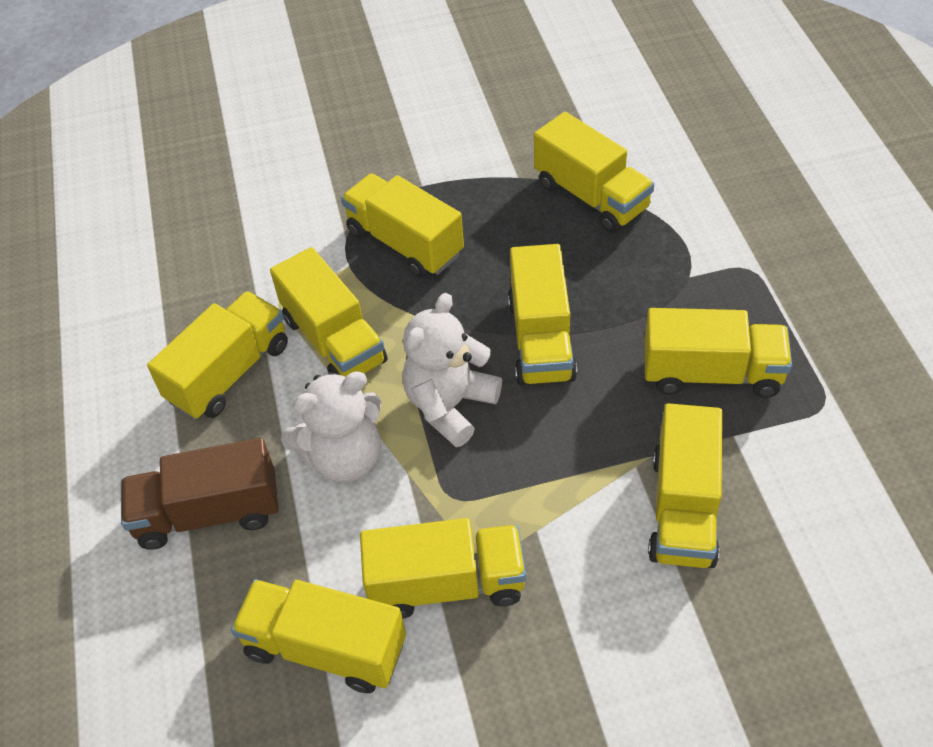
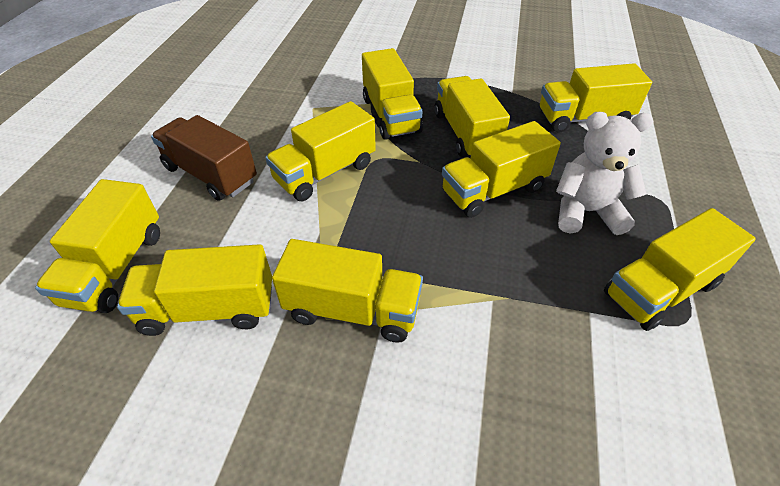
white teddy bear: [281,371,382,482] [402,293,502,447] = 2 -> [556,112,653,235] = 1

